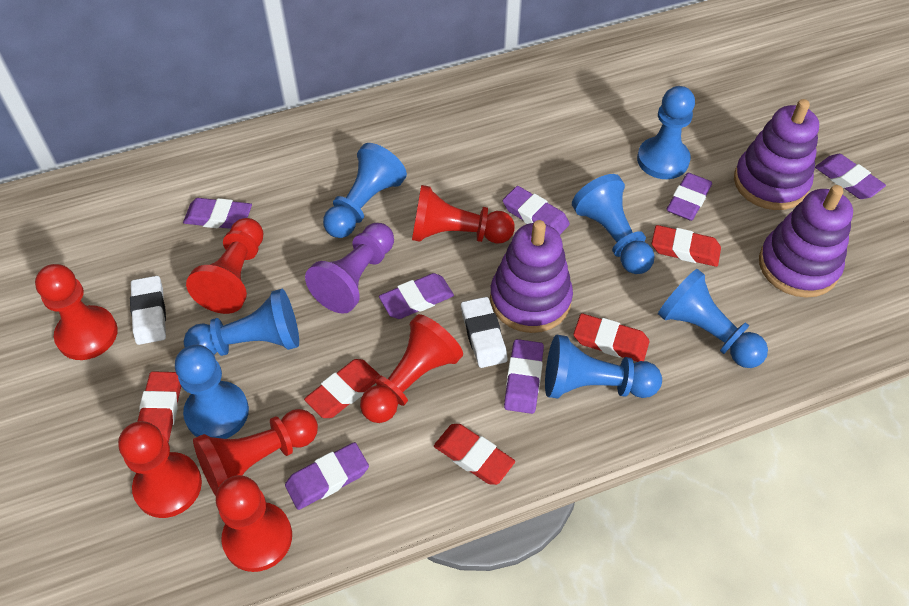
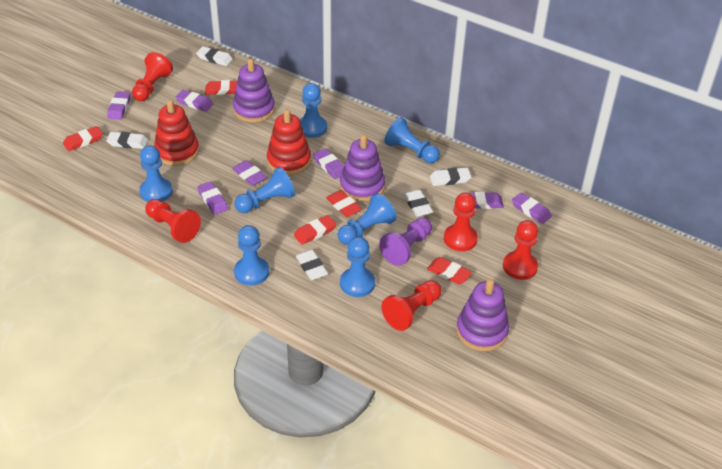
red pawn: [35,264,118,360] [118,421,202,518] [186,218,264,314] [193,409,318,496] [216,475,292,572] [360,314,463,423] [412,185,515,244] = 7 -> [132,52,173,101] [145,199,201,243] [382,280,441,331] [444,192,478,251] [503,220,538,280] = 5
red stacking toy: none = 0 -> [154,100,199,166] [267,109,311,175] = 2
white eraser: [130,276,166,345] [461,297,507,368] = 2 -> [107,132,148,149] [196,46,233,66] [296,250,328,280] [404,190,433,217] [430,167,471,186] = 5

